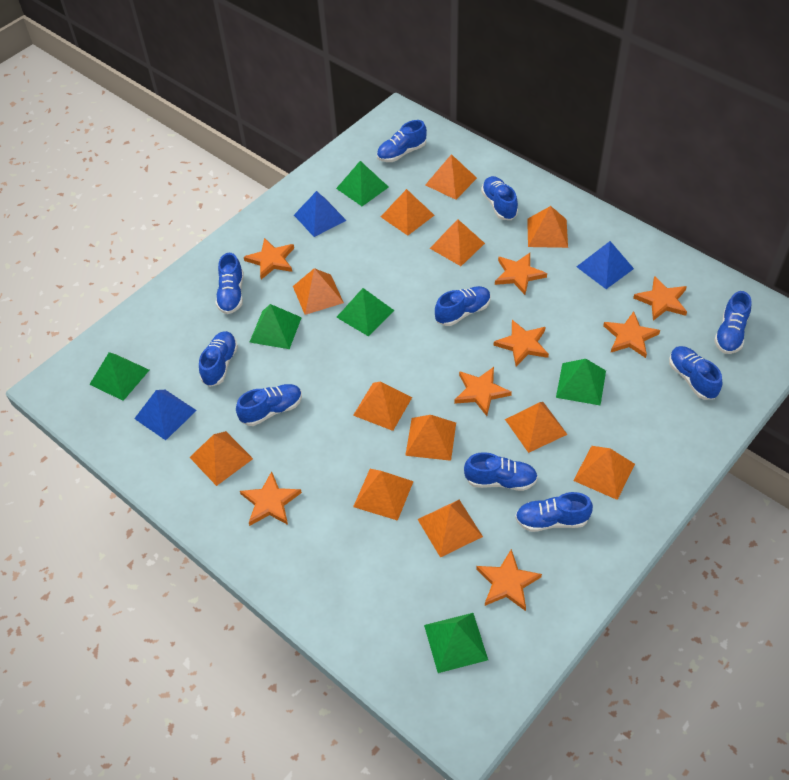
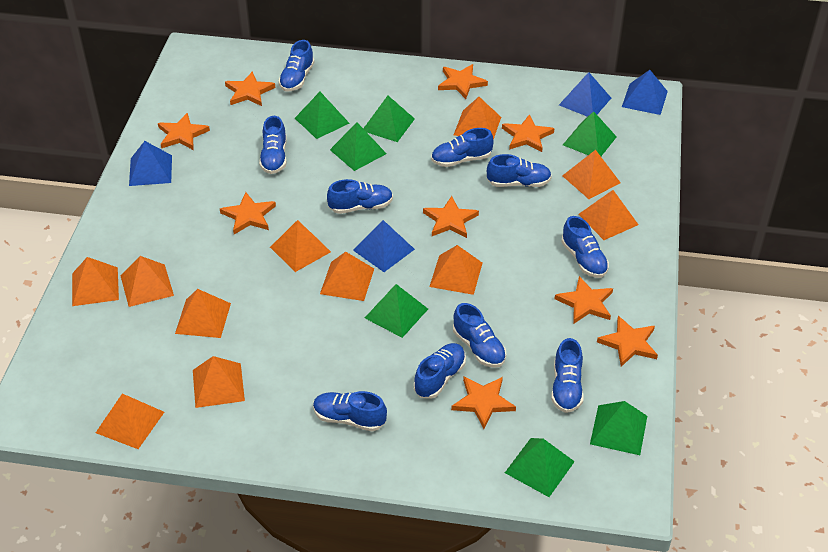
blue pyramid: [134,390,197,440] [294,191,347,237] [576,241,634,289] = 3 -> [129,141,172,186] [353,220,415,272] [559,72,611,117] [622,70,668,115] = 4
green pyramid: [89,352,149,401] [250,304,302,349] [336,161,389,206] [336,288,394,337] [424,613,488,673] [556,359,606,406] = 6 -> [295,92,349,139] [330,122,387,171] [363,96,415,142] [365,284,428,338] [505,438,575,497] [563,111,617,156] [590,401,647,455] = 7
orange pyramid: [189,431,253,486] [293,268,344,315] [353,382,412,431] [353,469,414,521] [381,189,435,236] [405,415,456,461] [417,500,483,558] [425,154,477,200] [430,219,485,266] [505,402,568,453] [527,206,568,248] [573,446,635,500] = 12 -> [72,257,119,306] [96,394,164,449] [120,256,174,307] [175,289,231,338] [193,356,245,408] [270,220,331,272] [320,252,374,301] [429,245,482,295] [454,97,501,140] [562,150,621,199] [579,190,639,240] = 11
orange star: [240,471,302,526] [244,238,294,279] [454,367,512,416] [476,549,542,611] [493,320,549,367] [495,253,547,295] [603,311,660,358] [633,276,687,321] = 8 -> [158,113,210,150] [220,192,276,234] [225,71,275,106] [423,196,479,238] [438,64,488,99] [451,377,516,429] [502,114,554,152] [555,276,613,324] [597,316,658,367] = 9

